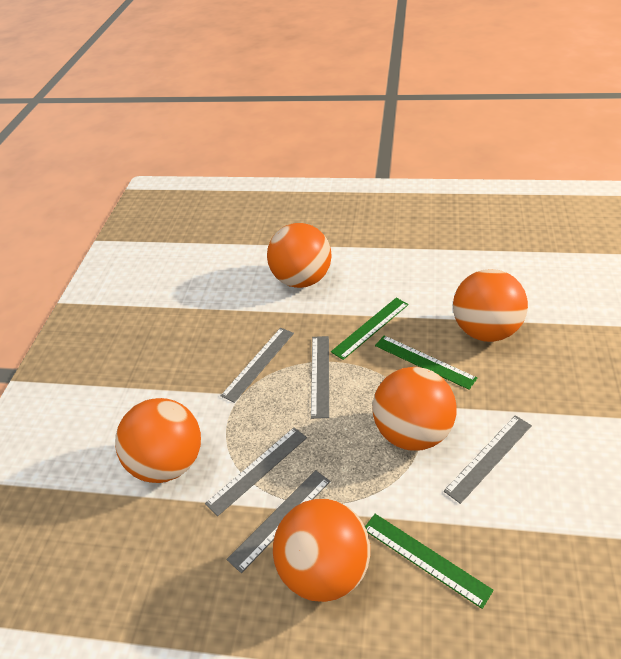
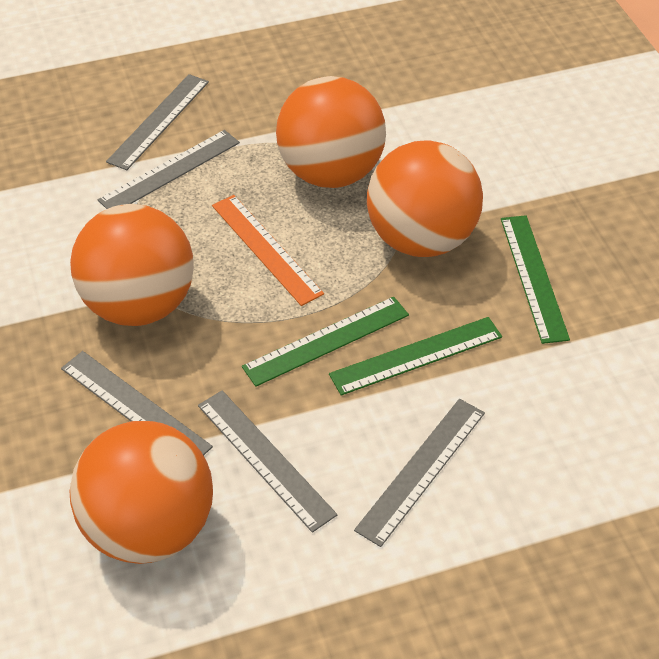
orange ball: [115,398,201,483] [267,223,332,288] [273,499,370,602] [373,367,457,451] [453,269,528,342] = 5 -> [70,204,194,326] [70,421,213,564] [276,76,386,188] [367,140,483,257] = 4
orange ruler: none = 0 -> [212,195,324,306] = 1

